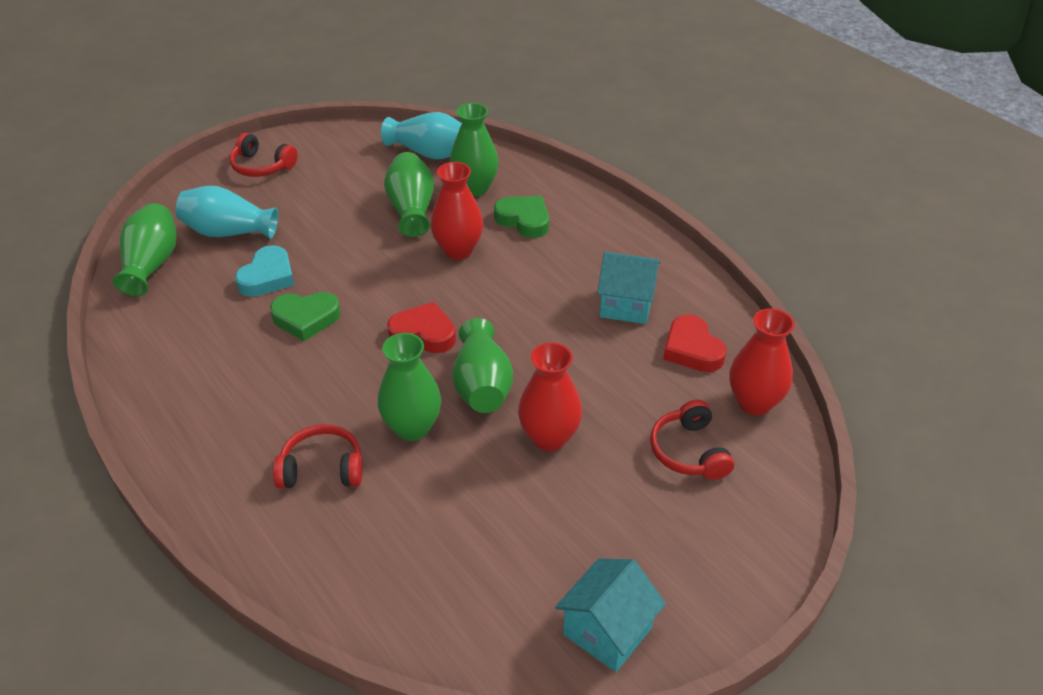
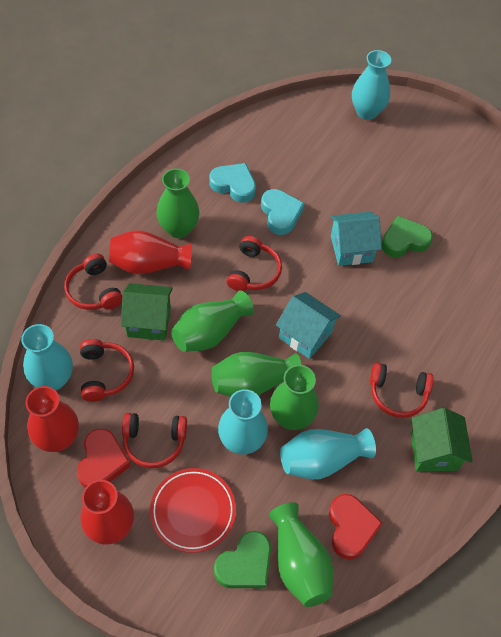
green house: none = 0 -> [121,283,173,341] [411,408,473,471] = 2
red headphones: [229,133,297,177] [273,424,363,488] [650,400,734,480] = 3 -> [64,254,122,310] [80,339,134,402] [122,413,187,468] [227,236,282,291] [370,362,434,418] = 5
red plate: none = 0 -> [150,468,236,553] = 1
turquoise heart: [235,245,294,297] = 1 -> [209,163,256,203] [261,189,305,235] = 2
turquoise vase: [176,186,278,239] [381,112,462,160] = 2 -> [21,324,73,391] [218,389,268,455] [280,428,376,480] [352,50,391,120] = 4

